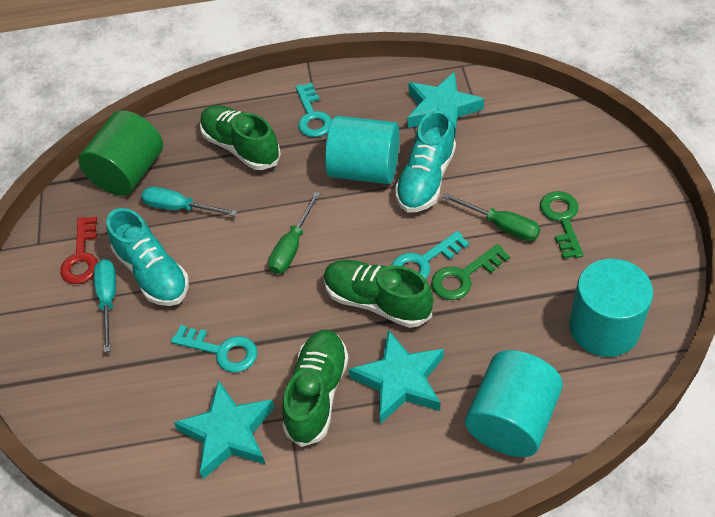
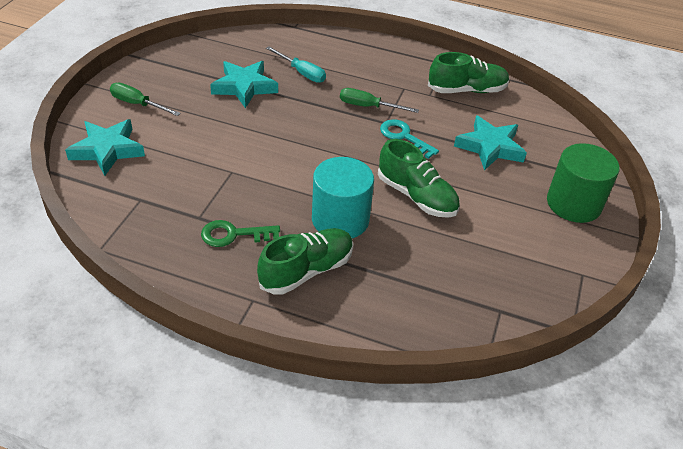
green key: [431,244,510,300] [540,191,584,259] = 2 -> [201,220,280,247] = 1
red key: [60,217,98,284] = 1 -> none = 0
turquoise cylinder: [325,116,400,184] [465,350,563,457] [569,259,653,357] = 3 -> [312,157,374,238] = 1
turquoise key: [171,325,257,373] [296,83,332,137] [391,231,469,279] = 3 -> [380,119,439,159] = 1
turquoise screwdriver: [94,259,116,352] [141,187,237,216] = 2 -> [266,46,326,83] = 1
turquoise shoe: [107,208,189,306] [395,110,456,212] = 2 -> none = 0

